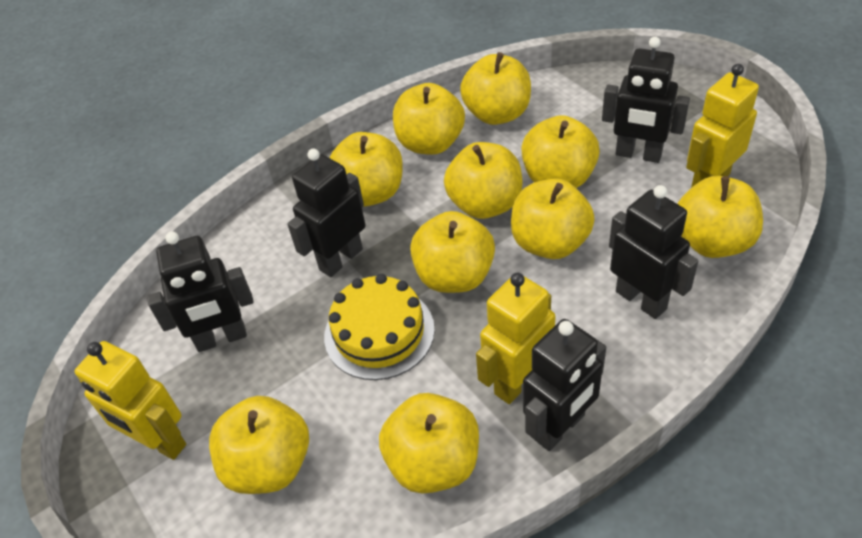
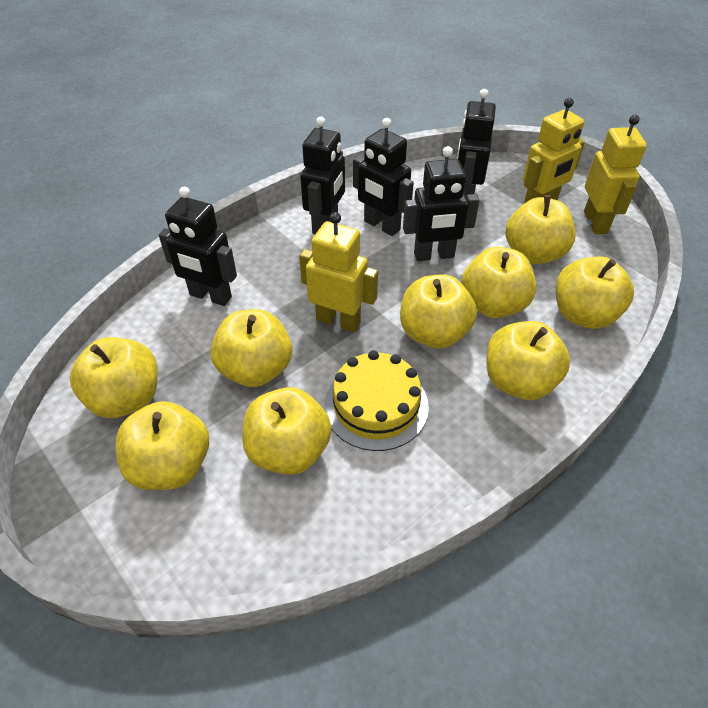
yellow apple: [209,396,309,494] [330,132,403,207] [379,393,479,494] [393,83,465,155] [410,211,495,293] [444,142,523,219] [460,52,531,125] [511,178,595,259] [521,115,600,188] [677,176,763,258] = 10 -> [70,337,158,418] [115,401,209,490] [210,309,292,387] [242,387,332,475] [400,274,477,348] [461,247,536,318] [486,321,570,400] [505,195,576,264] [556,257,634,329] = 9

